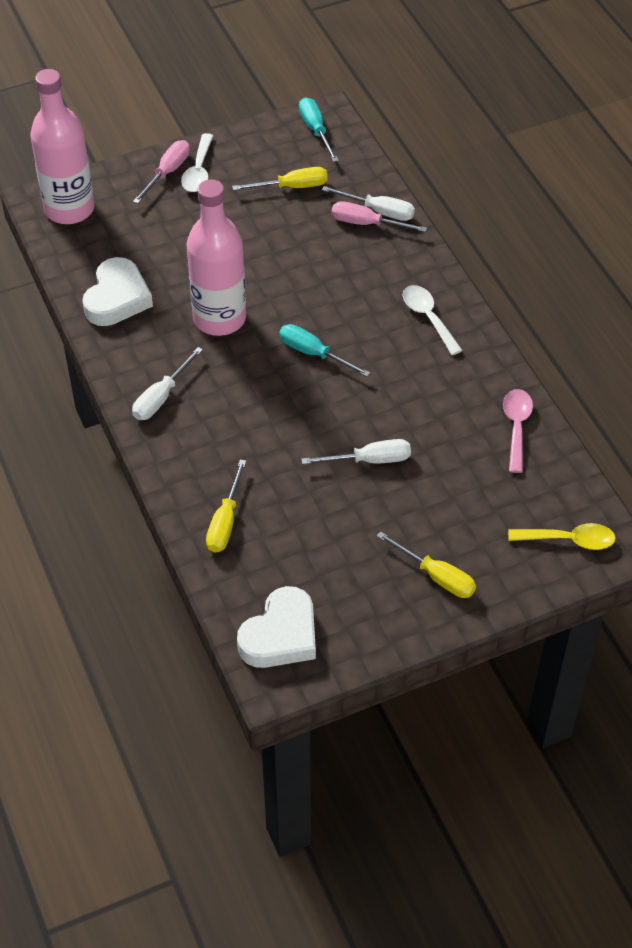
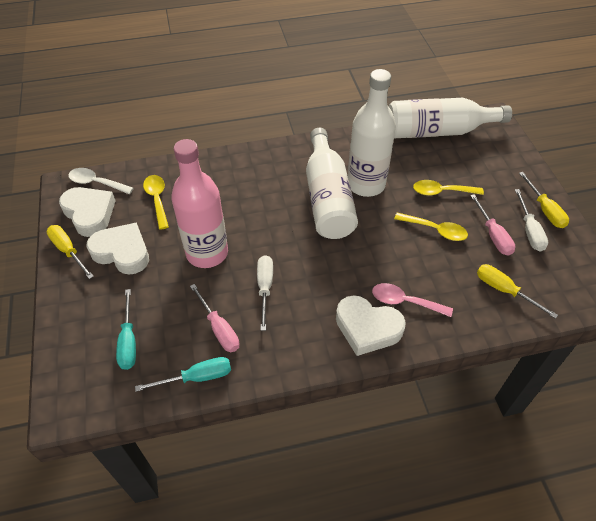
pink bottle: [30,69,94,224] [186,179,246,336] = 2 -> [171,139,228,268] = 1
white bottle: none = 0 -> [306,128,358,239] [348,69,396,197] [388,98,512,138] = 3
white heart: [82,257,153,326] [237,586,316,668] = 2 -> [59,187,116,237] [86,222,149,275] [336,295,406,356] = 3
white screwdriver: [132,347,203,420] [301,439,411,464] [322,186,415,221] = 3 -> [257,255,273,331] [515,189,548,251] = 2
white spoon: [181,133,213,192] [403,285,463,355] = 2 -> [68,168,134,194] = 1
yellow spoon: [508,523,616,550] = 1 -> [143,175,169,230] [394,212,468,241] [413,180,484,196] = 3

